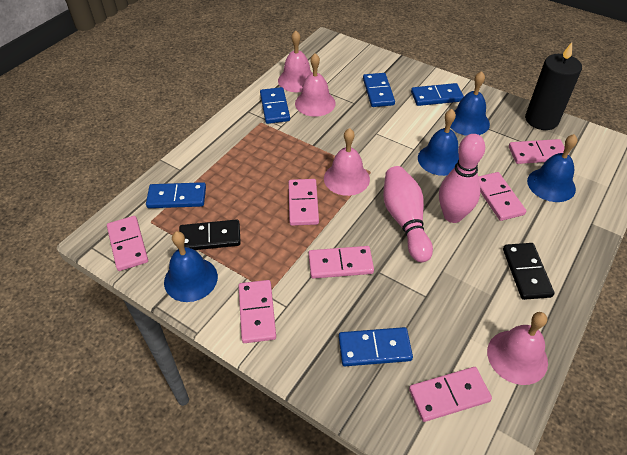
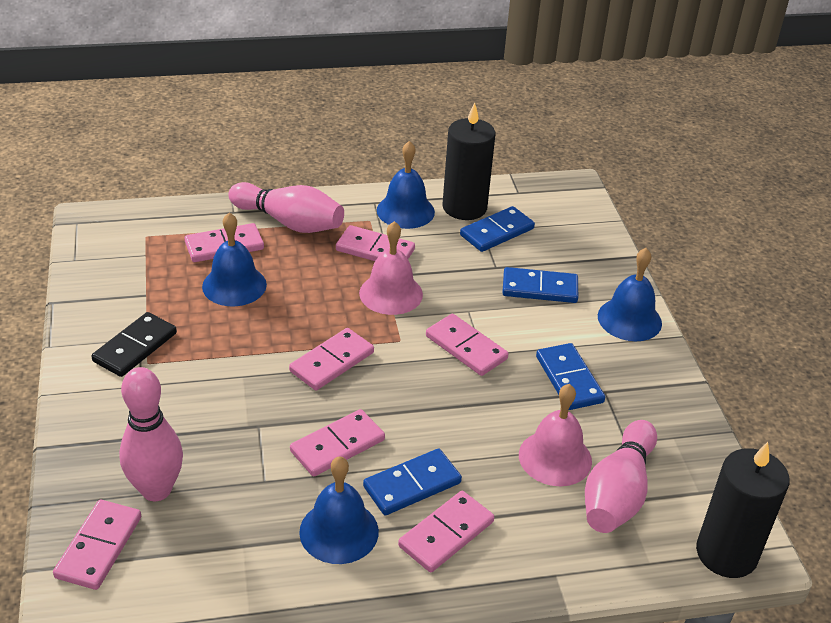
black candle: [525,42,582,130] = 1 -> [442,103,496,220] [696,442,790,578] = 2
black domino: [179,219,241,250] [503,243,554,300] = 2 -> [92,312,177,377] = 1
blue domino: [146,182,206,208] [260,87,290,124] [339,327,413,366] [363,73,395,107] [411,83,464,106] = 5 -> [363,448,462,515] [460,206,535,252] [502,267,578,303] [536,343,605,410] = 4
pink bell: [278,30,312,92] [295,53,336,117] [324,128,370,196] [487,312,548,385] = 4 -> [359,221,423,315] [519,384,592,486] = 2
pink bowling pin: [383,166,433,262] [439,134,485,223] = 2 -> [119,367,183,501] [228,182,344,233] [585,420,657,533] = 3

